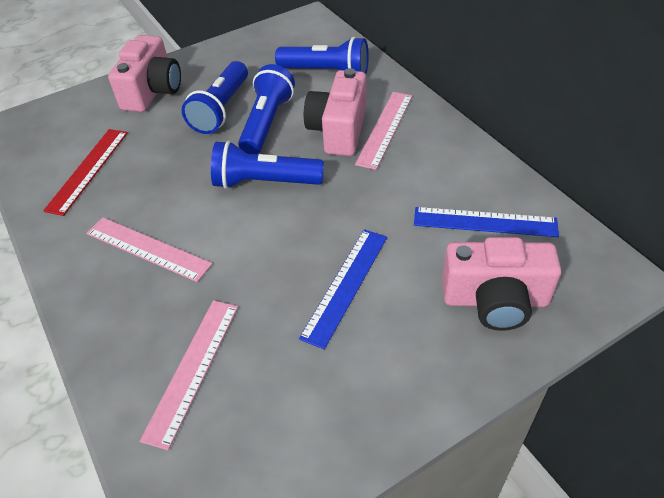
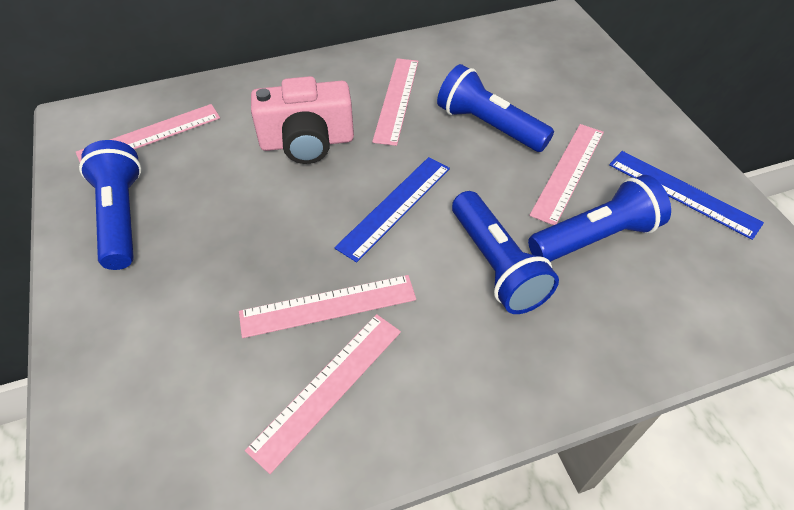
pink camera: [108,35,181,112] [304,68,367,156] [442,237,561,331] = 3 -> [251,76,354,164] = 1
pink ruler: [86,217,212,282] [140,300,238,450] [355,92,412,170] = 3 -> [76,104,220,162] [239,275,416,338] [245,314,401,474] [372,58,418,146] [529,124,604,225] = 5
red ruler: [43,129,128,216] = 1 -> none = 0

